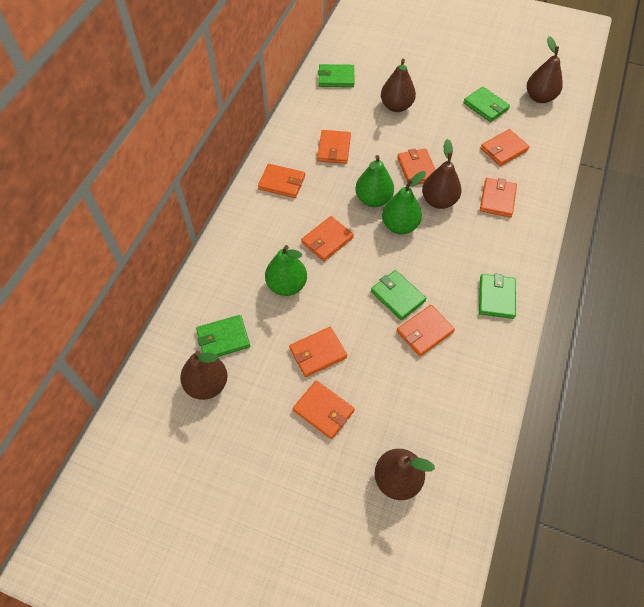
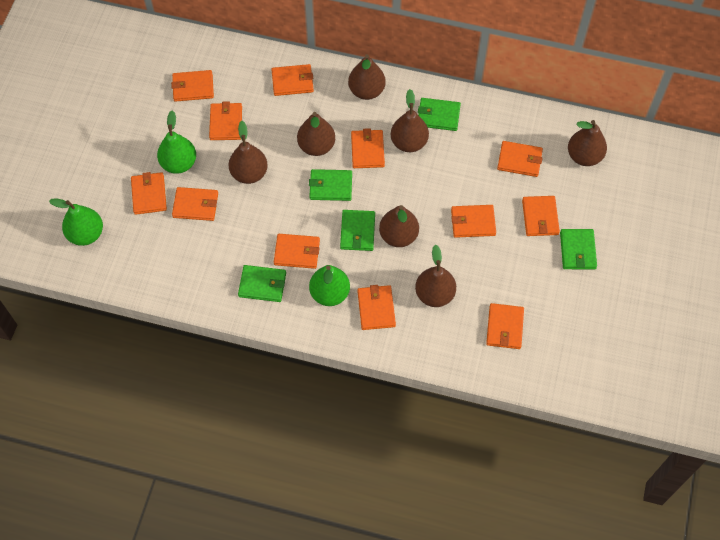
brown pear: [180,351,228,400] [374,449,435,500] [381,58,416,112] [422,139,462,209] [527,36,563,103] = 5 -> [229,121,268,184] [297,112,335,156] [348,54,386,100] [379,205,419,247] [391,89,429,152] [415,245,456,307] [568,120,607,166] = 7
orange wallet: [258,164,305,198] [289,327,347,377] [293,380,355,439] [301,216,354,261] [317,130,351,164] [397,148,436,184] [397,305,455,356] [480,129,530,166] [480,178,517,218] = 9 -> [131,172,167,215] [171,70,214,102] [172,187,218,221] [209,101,242,140] [271,64,314,96] [274,234,320,269] [351,128,385,168] [357,285,396,330] [451,205,496,238] [486,303,524,349] [497,141,543,177] [522,196,560,236] = 12

